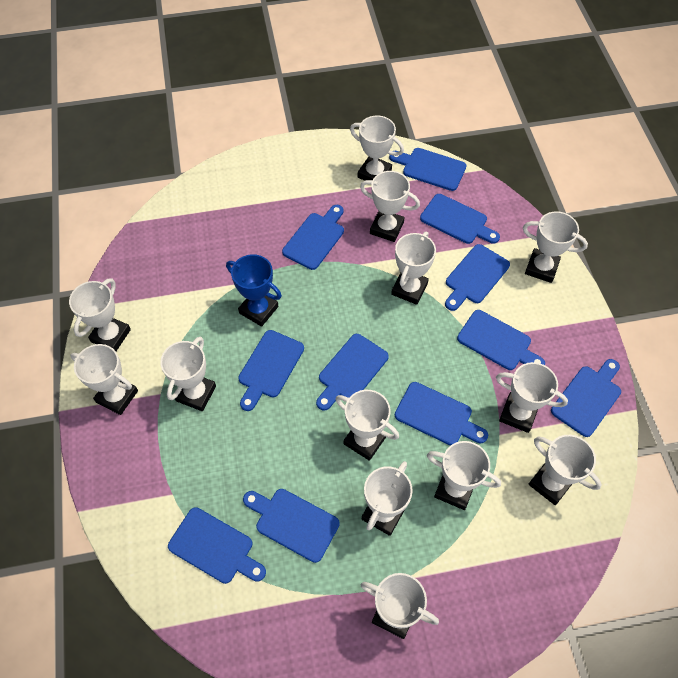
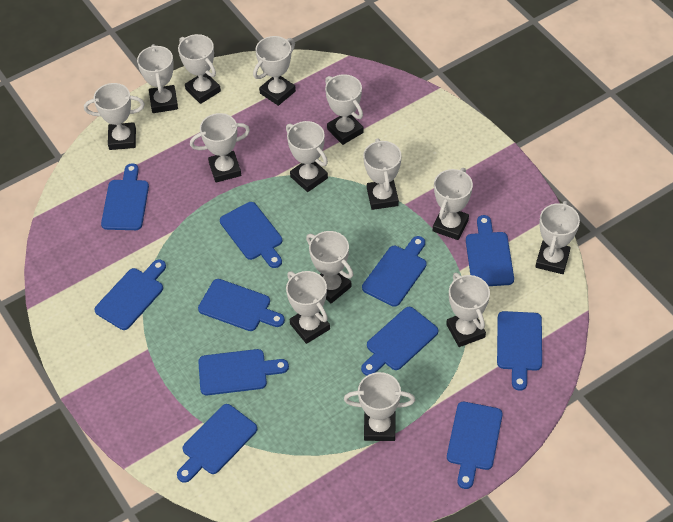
blue trophy: [226,254,282,327] = 1 -> none = 0
white trophy: [69,278,131,351] [70,344,138,415] [160,337,216,411] [335,390,399,461] [350,116,404,181] [360,171,420,242] [361,573,439,639] [362,461,413,536] [391,232,436,305] [427,441,501,510] [496,362,568,433] [523,211,588,283] [529,435,602,505] = 13 -> [84,83,145,150] [137,44,178,113] [178,34,221,104] [190,113,250,183] [253,36,296,106] [286,121,328,192] [286,271,330,344] [306,231,353,303] [325,74,364,145] [344,372,415,441] [363,138,401,210] [433,168,473,240] [446,273,490,347] [536,201,580,274] = 14

